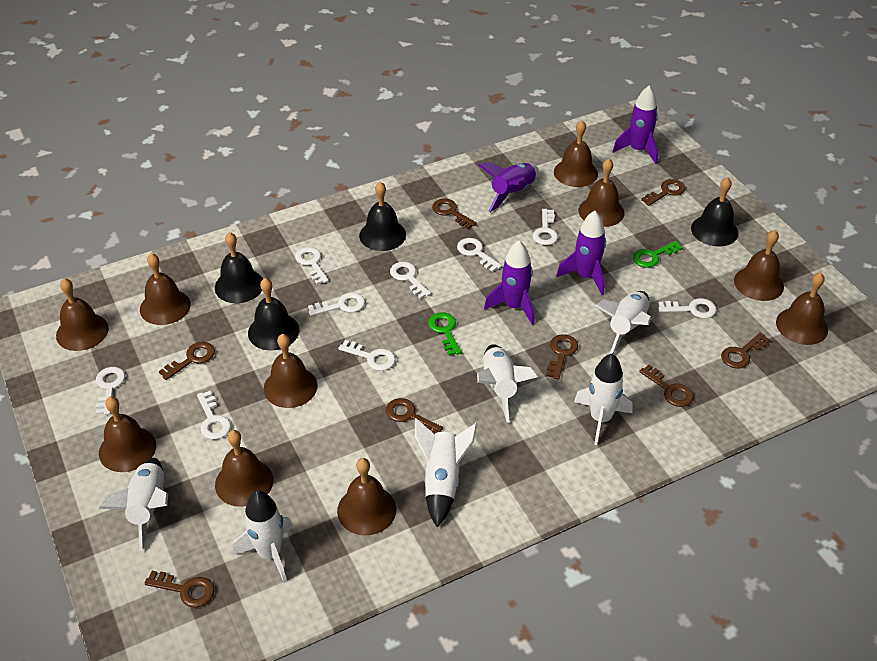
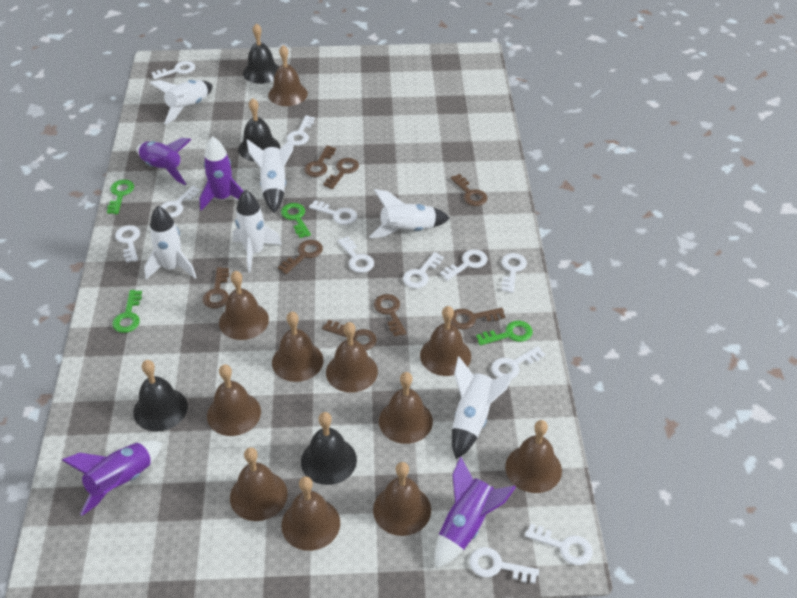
brown bell: [56,278,109,351] [99,396,156,472] [140,253,191,325] [215,430,273,507] [264,334,318,408] [337,458,396,535] [554,120,598,187] [578,158,624,227] [734,230,784,301] [776,272,828,345] = 10 -> [207,364,261,436] [219,271,269,340] [230,448,288,521] [268,45,308,106] [272,312,323,382] [281,476,340,551] [326,322,378,393] [373,462,431,536] [379,372,433,444] [420,306,471,376] [505,420,562,493] = 11
green key: [428,312,462,356] [633,241,683,268] = 2 -> [107,179,134,214] [112,290,142,333] [281,203,311,238] [476,321,533,346] = 4
white key: [96,367,125,415] [197,391,231,439] [295,247,329,285] [308,292,365,316] [338,340,396,371] [390,262,431,299] [457,238,502,272] [533,209,558,245] [658,298,716,318] = 9 -> [115,225,140,263] [152,61,195,79] [160,186,201,218] [287,115,315,145] [309,200,357,225] [337,236,374,273] [403,252,444,288] [440,249,487,281] [469,547,539,584] [491,346,545,379] [501,253,527,293] [525,524,593,565] = 12

